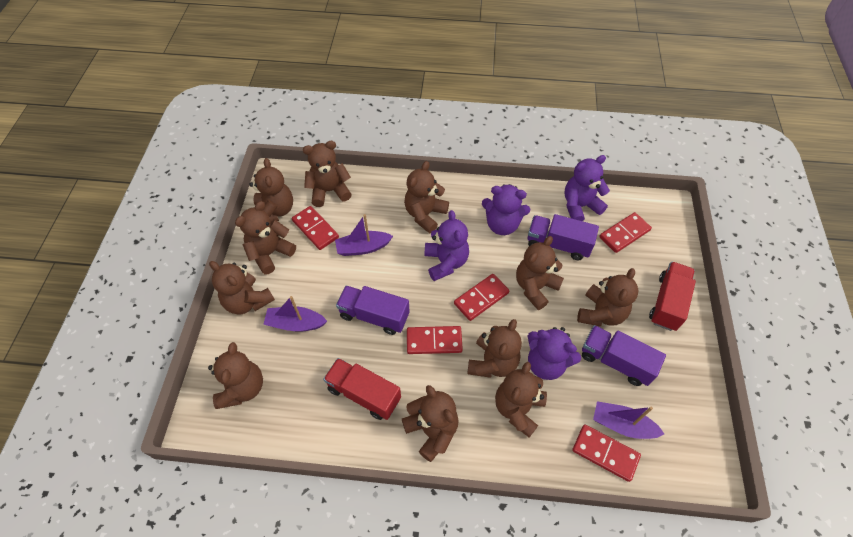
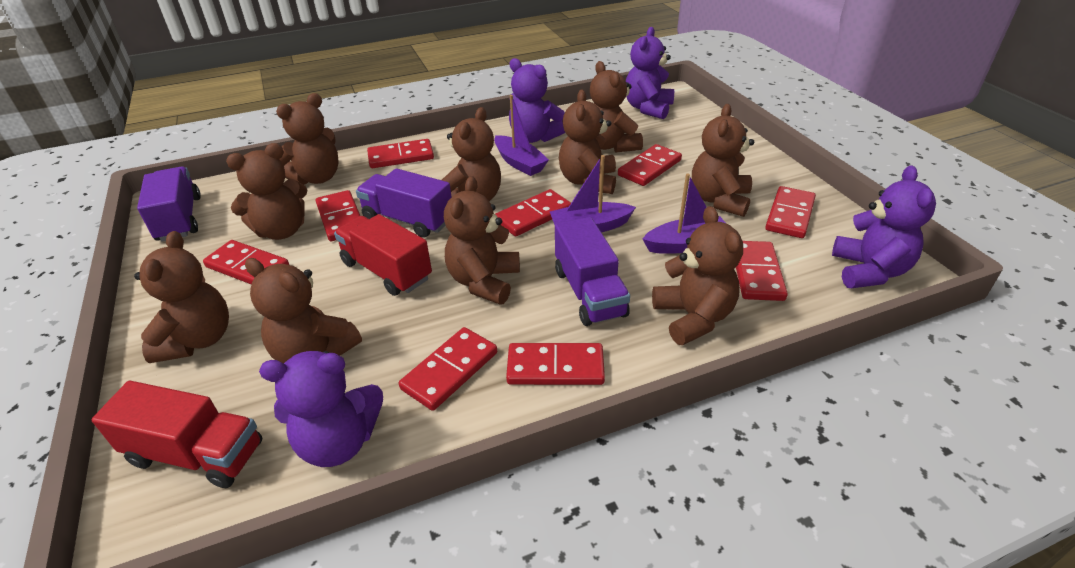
brown teddy bear: [208,342,263,409] [209,261,275,314] [235,201,296,274] [249,158,293,223] [303,141,352,207] [402,385,459,462] [404,161,449,233] [467,319,522,378] [495,362,547,437] [516,236,564,310] [577,268,639,326] = 11 -> [134,231,229,363] [226,143,307,240] [245,258,362,363] [276,93,339,185] [442,107,501,201] [444,176,520,305] [559,90,616,194] [590,61,643,153] [652,206,743,345] [692,104,754,217] = 10
red domino: [292,206,339,250] [407,326,463,354] [454,274,509,321] [573,425,641,482] [599,212,652,253] = 5 -> [203,240,289,285] [316,190,360,241] [367,139,434,168] [399,327,497,411] [496,189,571,237] [506,343,605,385] [618,144,682,186] [736,241,788,301] [765,186,816,238] = 9

